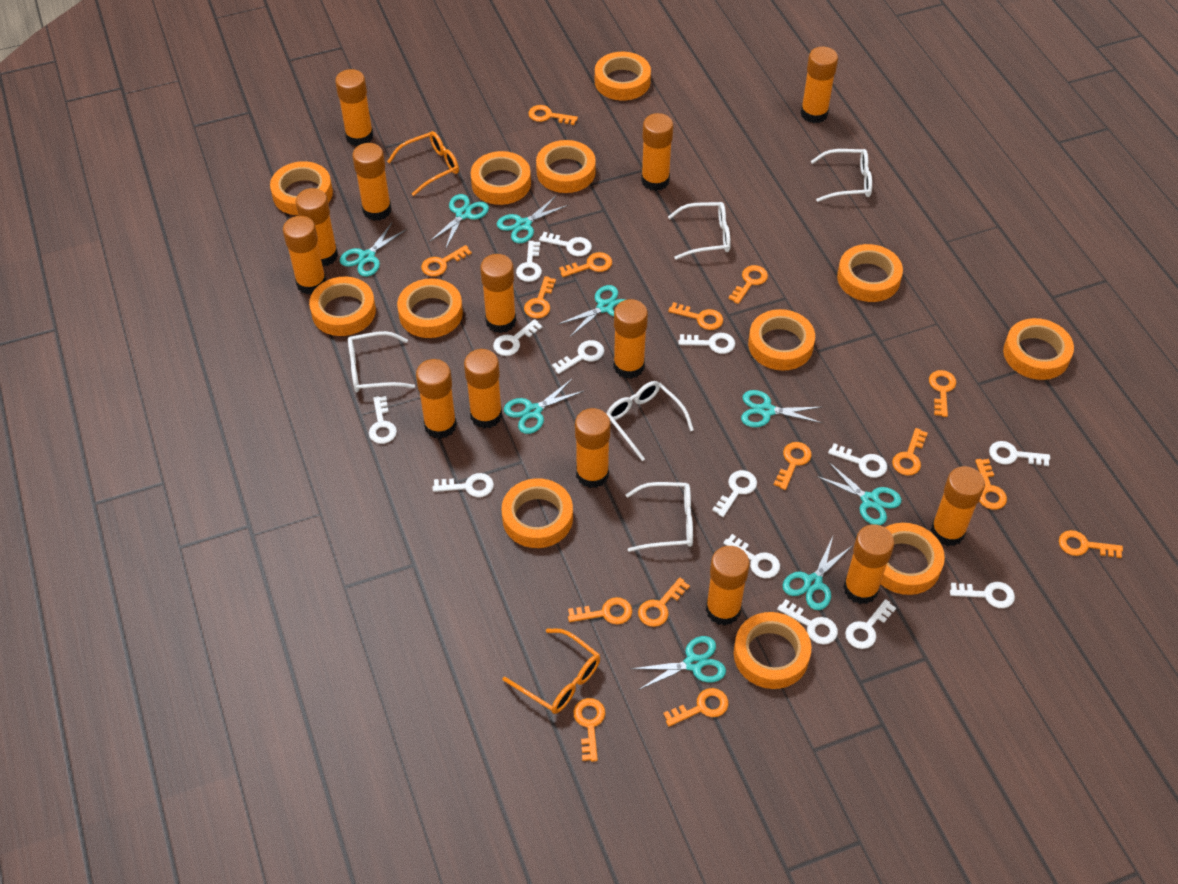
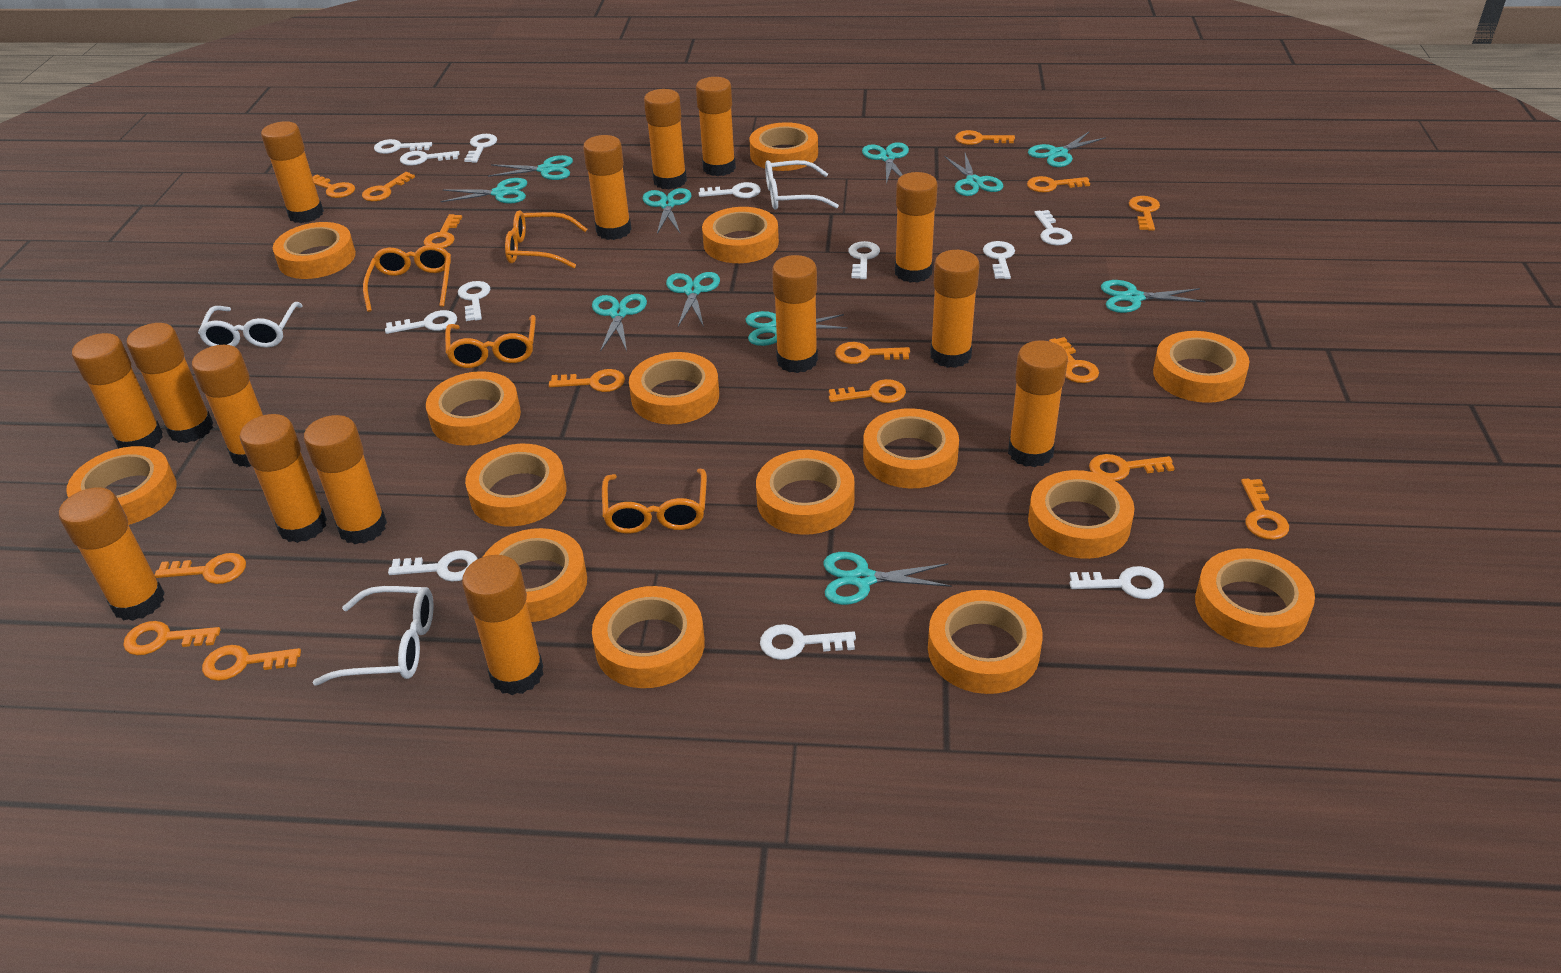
orange glasses: [387,131,459,196] [502,628,600,714] = 2 -> [363,245,451,312] [445,315,536,368] [505,210,587,268] [602,469,707,534] = 4
orange glue stick: [283,216,327,294] [295,188,338,266] [335,69,374,146] [352,143,391,221] [416,359,457,439] [464,349,502,429] [480,254,516,333] [575,408,611,488] [613,299,648,379] [641,113,673,191] [706,546,750,626] [801,47,838,123] [843,524,894,604] [931,466,985,546] = 14 -> [59,487,165,621] [72,333,163,449] [127,323,213,443] [192,345,263,467] [240,414,327,543] [261,121,324,223] [304,415,387,544] [462,555,544,695] [583,135,631,240] [644,89,687,190] [696,77,736,176] [772,255,818,373] [895,172,938,283] [930,250,980,368] [1008,340,1068,467] = 15
orange tape: [270,161,333,215] [309,277,376,336] [397,278,463,338] [471,151,531,205] [502,478,573,548] [536,140,596,193] [595,52,651,100] [734,612,811,689] [748,309,815,371] [837,244,903,302] [881,523,945,595] [1003,318,1074,380] = 12 -> [66,446,177,525] [273,222,356,279] [426,371,521,446] [465,444,567,526] [483,528,587,622] [592,586,705,688] [629,352,719,424] [702,207,779,263] [749,122,818,171] [756,450,855,535] [863,408,959,488] [928,590,1043,694] [1028,470,1135,559] [1153,331,1249,403] [1195,548,1315,648] = 15
turquoise scissors: [340,223,407,277] [429,194,489,250] [497,196,568,243] [504,378,584,434] [557,285,627,338] [631,636,726,690] [741,390,822,427] [782,534,853,610] [816,462,902,525] = 9 -> [440,178,527,204] [488,155,573,180] [592,294,647,352] [643,188,691,234] [666,272,720,327] [746,311,848,346] [823,552,952,605] [862,142,909,184] [944,153,1003,196] [1028,131,1106,167] [1101,280,1206,313] = 11
white glasses: [348,331,415,392] [607,381,694,461] [625,482,693,552] [668,202,731,260] [811,149,872,202] = 5 -> [198,302,303,348] [312,586,434,686] [765,160,839,210] = 3
white key: [369,396,397,444] [433,473,494,497] [493,319,542,356] [516,241,542,282] [539,232,592,256] [552,340,604,374] [678,333,735,354] [712,470,757,517] [723,534,780,578] [777,599,838,644] [828,443,887,478] [845,599,896,649] [950,582,1015,608] [989,441,1050,466] = 14 -> [374,139,432,154] [385,310,457,334] [388,550,478,582] [400,151,459,166] [458,281,491,321] [464,134,497,163] [699,182,761,198] [760,624,856,660] [848,241,880,279] [983,241,1015,279] [1034,210,1072,245] [1070,566,1164,599] = 12

